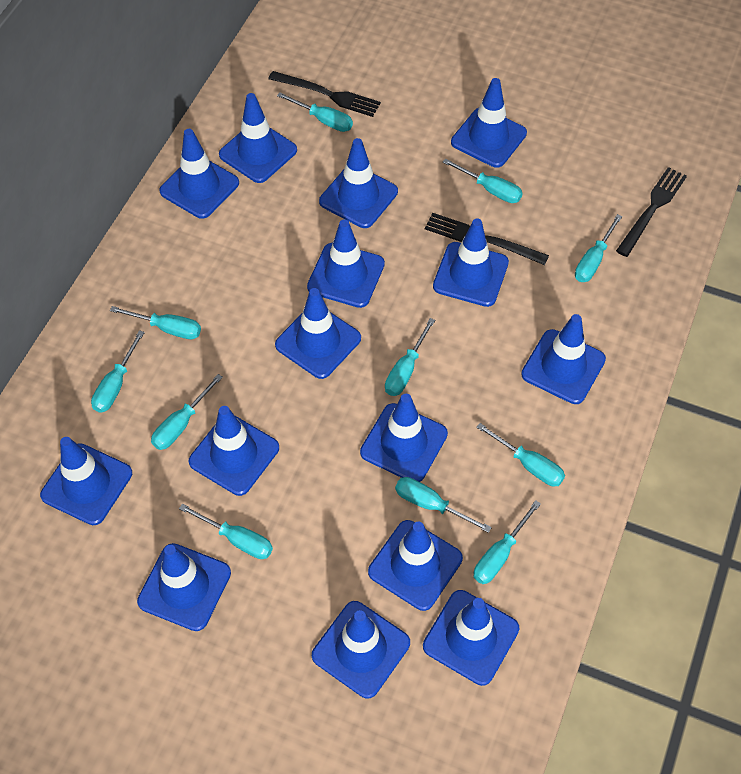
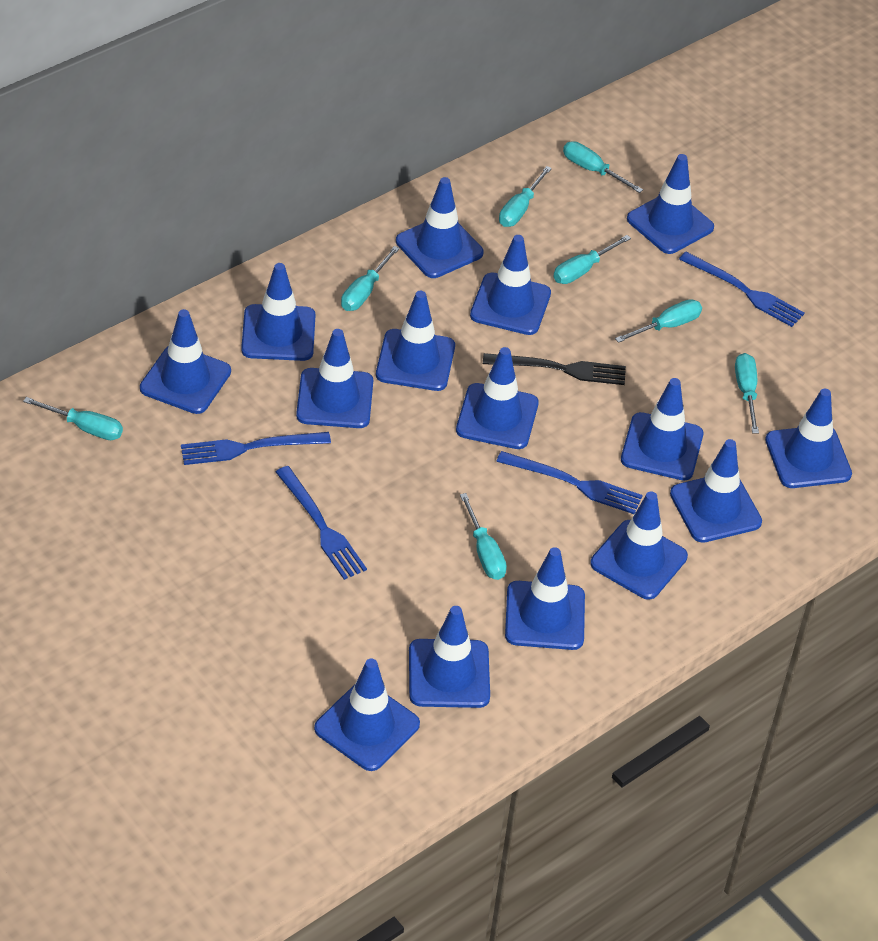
black fork: [268,71,381,117] [425,213,549,265] [616,167,687,257] = 3 -> [483,353,626,385] = 1
blue fork: none = 0 -> [181,432,331,465] [276,466,367,580] [496,451,643,514] [679,252,804,327] = 4
turquoise screwdriver: [91,330,145,412] [110,306,201,339] [151,374,223,450] [179,504,273,559] [277,93,353,132] [385,318,435,396] [395,477,492,533] [443,158,523,203] [474,500,541,584] [476,423,565,486] [575,214,622,282] = 11 -> [23,397,123,440] [341,246,400,311] [460,493,507,580] [499,166,552,227] [553,235,631,284] [563,141,643,193] [615,299,702,343] [735,353,759,434] = 8

